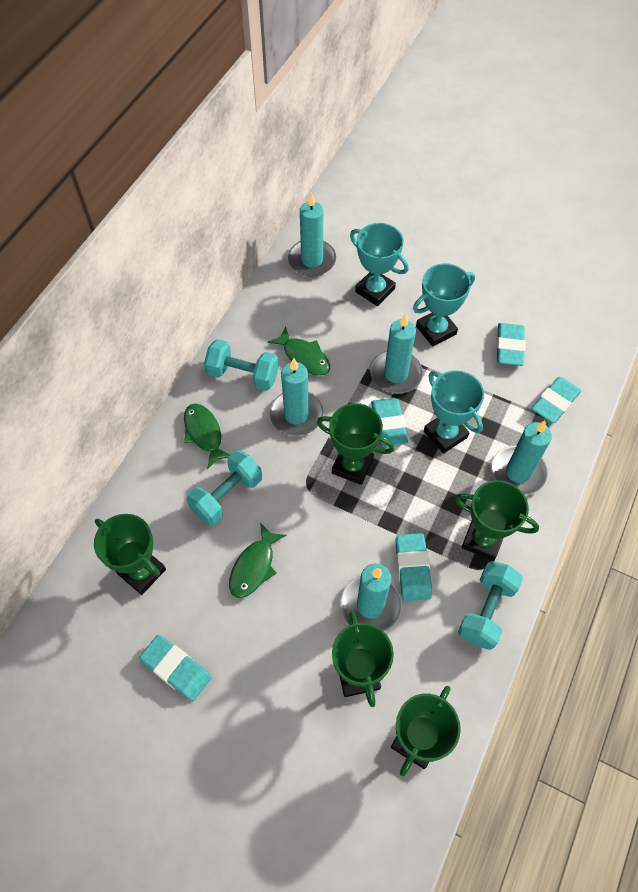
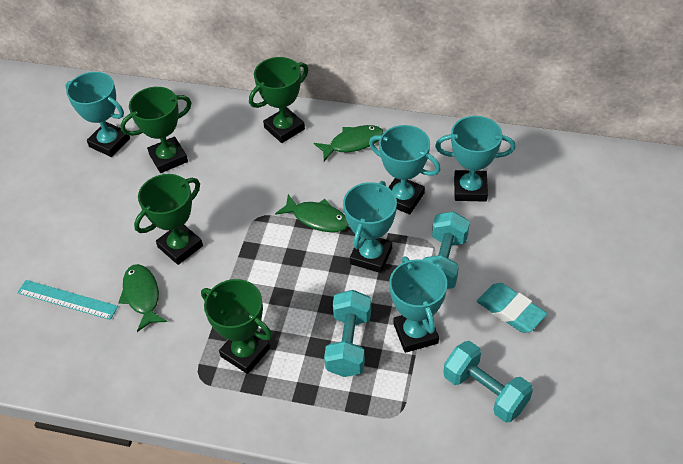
green trophy: [94,514,166,595] [317,403,394,485] [332,611,394,707] [391,686,461,776] [454,480,539,561] = 5 -> [120,87,192,173] [134,174,203,265] [201,279,272,374] [249,57,308,143] = 4
turquoise candle: [269,358,323,436] [288,192,336,277] [341,564,401,631] [370,314,423,394] [492,420,552,495] = 5 -> none = 0
turquoise eraser: [139,635,212,701] [371,398,408,447] [396,533,432,601] [496,323,526,366] [532,377,581,423] = 5 -> [477,283,547,333] = 1
turquoise ruler: none = 0 -> [17,280,118,320] = 1
turquoise trophy: [350,223,409,306] [413,263,475,347] [424,370,484,453] = 3 -> [65,72,130,157] [343,181,397,273] [369,125,441,215] [389,256,447,353] [435,116,515,202] = 5

